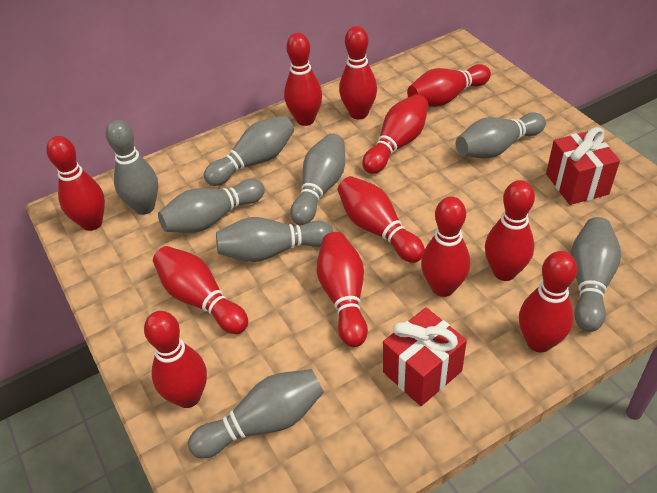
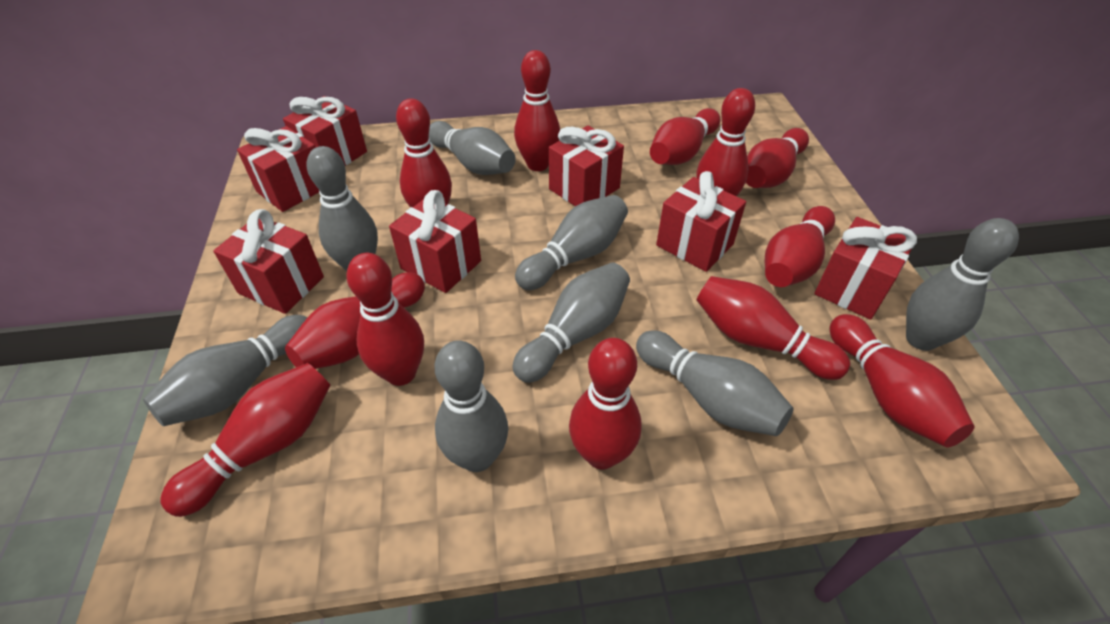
red gift: [383,308,467,406] [546,127,620,205] = 2 -> [213,209,324,314] [237,126,319,212] [283,96,367,166] [389,190,481,293] [549,126,624,206] [656,171,746,272] [814,217,917,320] = 7

